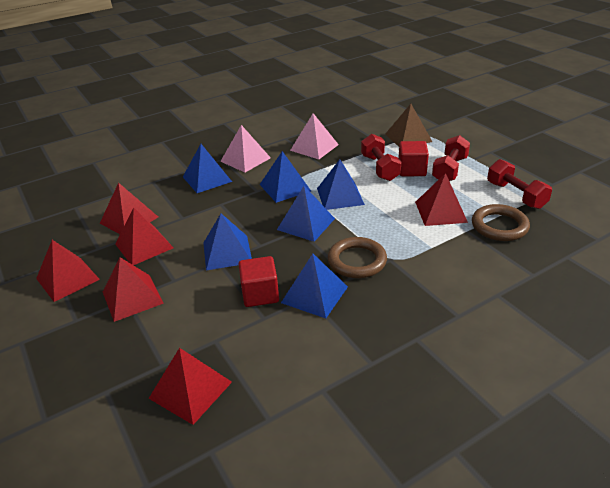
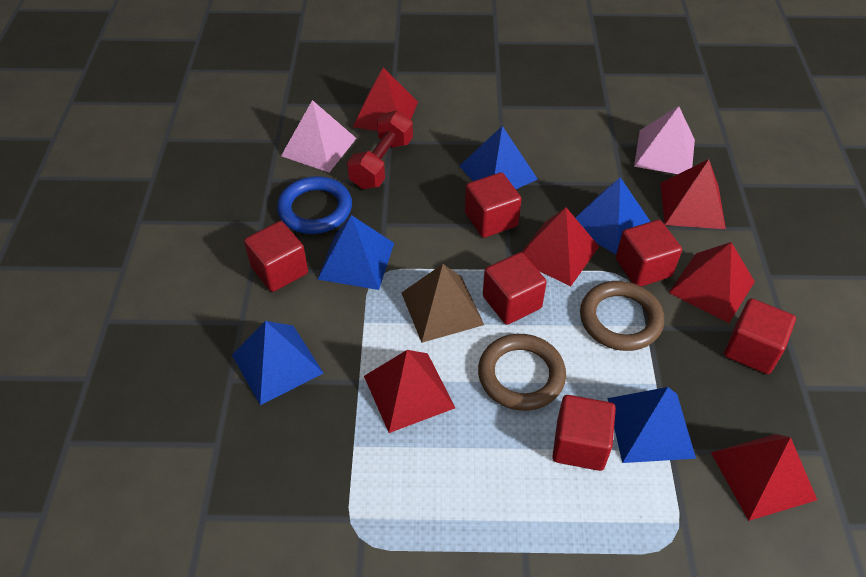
blue pyramid: [183,144,232,193] [203,214,252,270] [259,151,311,203] [277,186,335,242] [281,254,348,318] [317,159,365,210] = 6 -> [232,321,323,405] [317,215,394,290] [460,126,538,189] [575,177,651,254] [608,387,696,463] = 5
blue ring: none = 0 -> [277,176,352,234] = 1
red cube: [239,256,279,307] [399,141,429,176] = 2 -> [244,221,308,292] [465,172,521,238] [483,252,547,325] [552,395,616,471] [616,220,682,286] [724,298,796,374] = 6
red dumbbell: [361,134,401,181] [432,135,470,181] [487,159,552,209] = 3 -> [347,110,413,189] = 1

